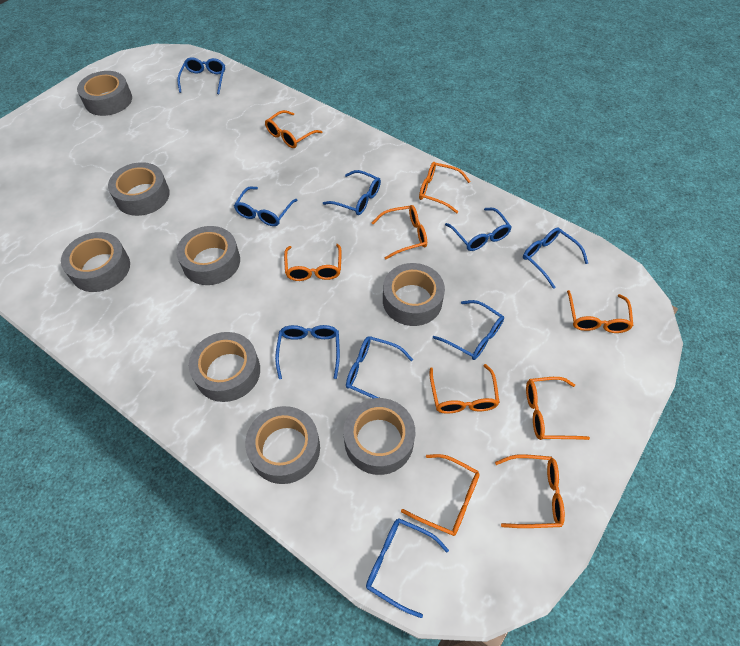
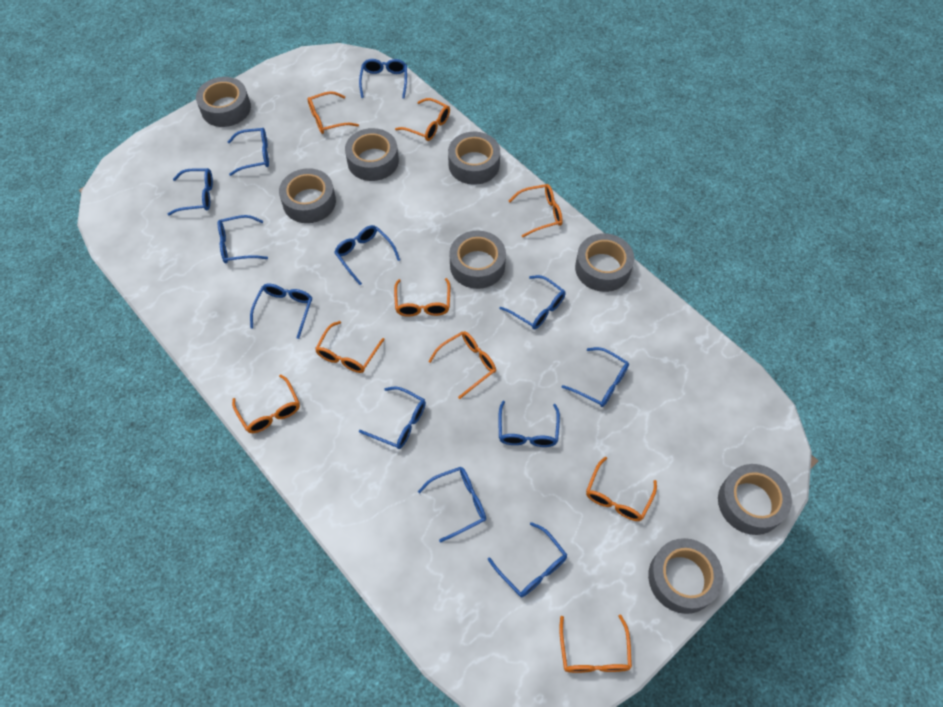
blue glasses: [178,57,225,94] [234,186,298,226] [275,325,340,379] [323,170,381,215] [346,336,413,398] [366,518,449,618] [433,300,504,360] [445,208,512,251] [523,227,588,289] = 9 -> [168,168,213,216] [218,215,268,263] [228,128,269,176] [250,283,312,339] [334,225,400,285] [359,59,407,99] [359,387,426,449] [418,467,486,542] [488,522,567,597] [498,401,560,447] [499,275,566,330] [562,347,629,407] = 12

